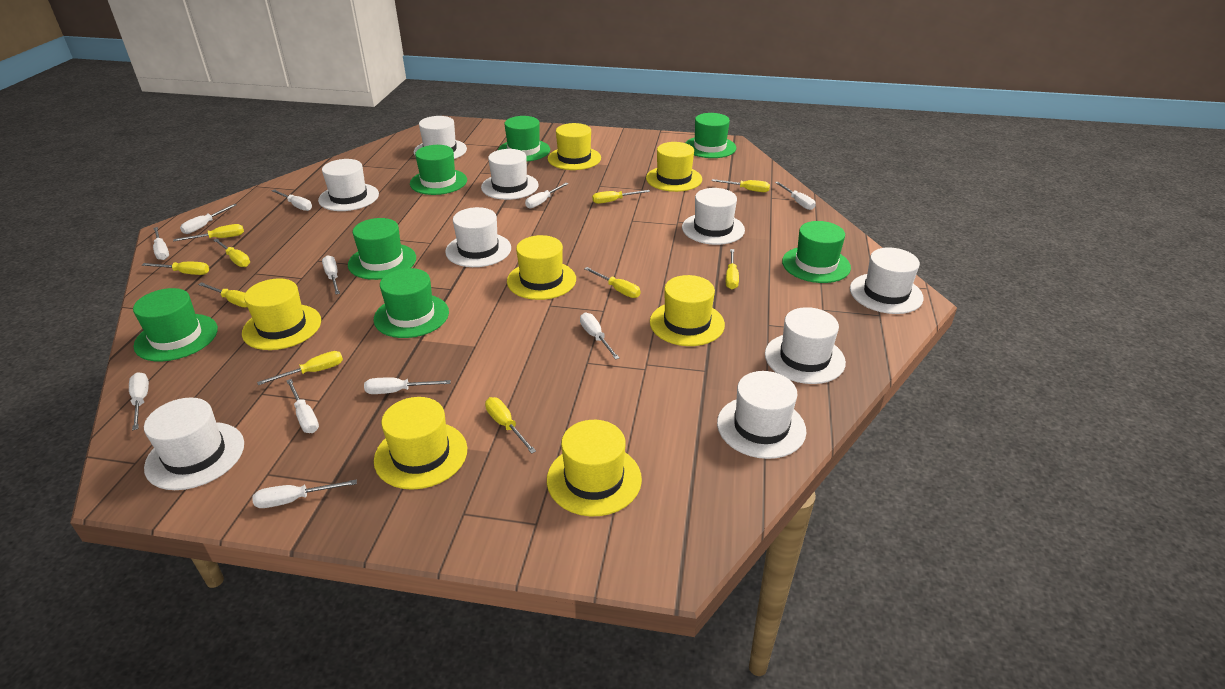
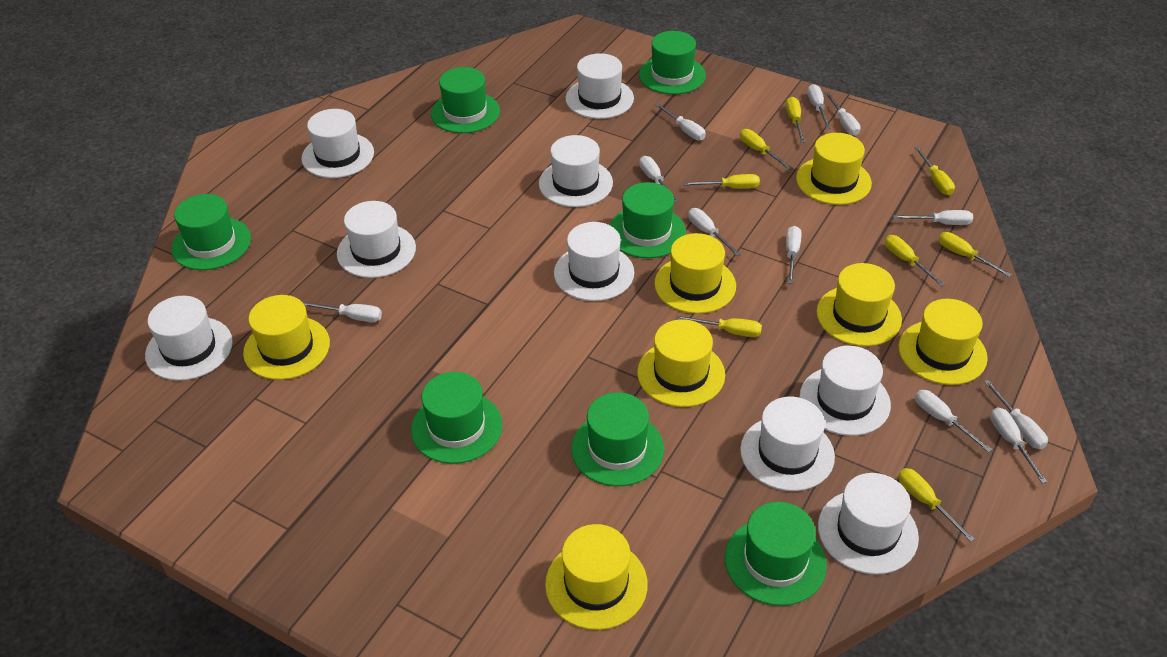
yellow screwdriver: [142,262,209,275] [173,224,244,242] [198,282,247,307] [213,239,250,267] [257,351,343,385] [485,397,536,454] [584,267,641,298] [592,190,650,204] [712,179,770,192] [726,249,739,289] = 10 -> [676,316,762,337] [684,174,760,189] [740,129,792,170] [786,97,805,143] [885,235,945,287] [898,468,975,542] [914,146,955,195] [939,232,1012,277] = 8

